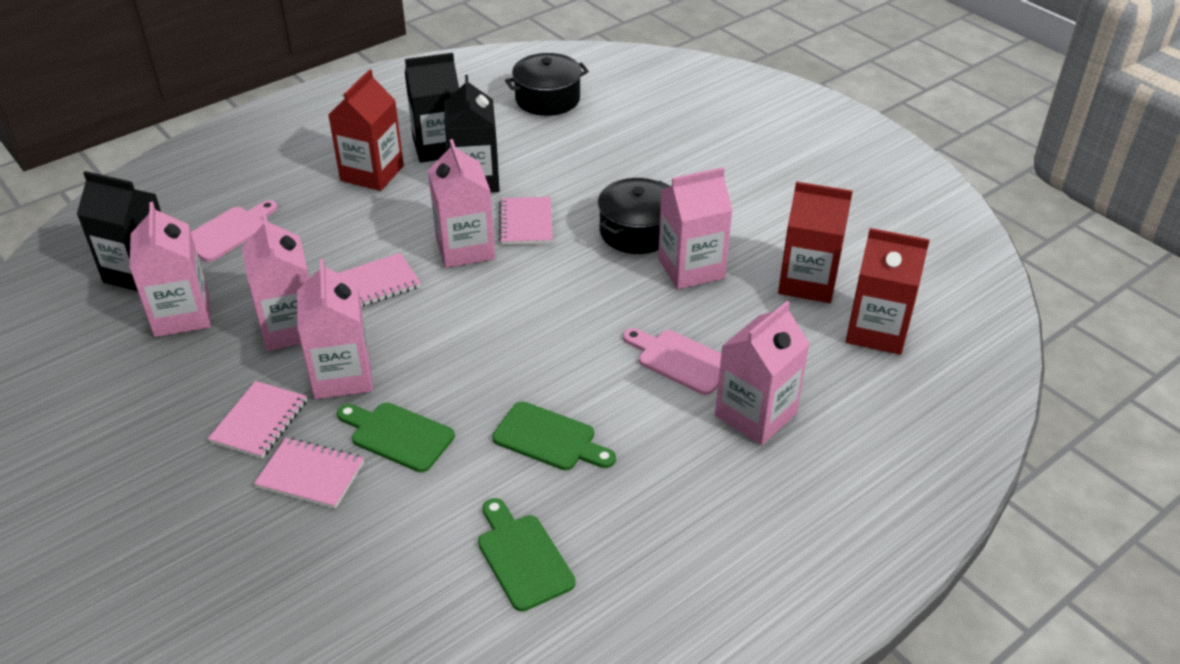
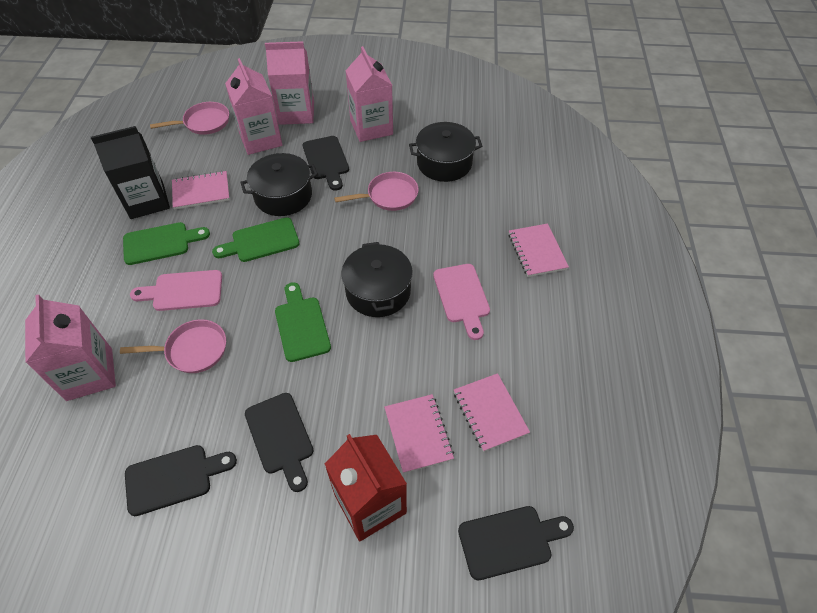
black carton: [77,171,161,291] [405,53,459,163] [444,75,500,192] = 3 -> [91,126,170,219] = 1
black cutting board: none = 0 -> [125,445,237,516] [245,393,314,492] [303,136,349,191] [458,506,574,580] = 4
black pot: [505,53,589,116] [598,178,670,254] = 2 -> [240,153,318,216] [341,242,413,317] [409,122,483,182] = 3
pink carton: [130,202,210,337] [242,214,310,351] [297,259,373,399] [428,139,495,268] [658,167,733,289] [715,301,810,445] = 6 -> [25,294,116,401] [225,58,283,155] [265,41,314,125] [345,46,393,142] = 4
pink pan: none = 0 -> [120,319,226,373] [150,102,229,135] [334,172,419,211] = 3
red carton: [328,69,404,191] [778,182,853,303] [846,228,930,355] = 3 -> [325,434,407,541] = 1

